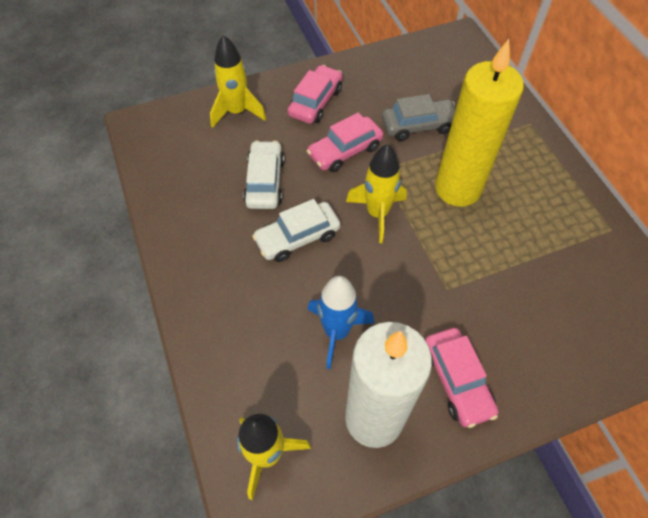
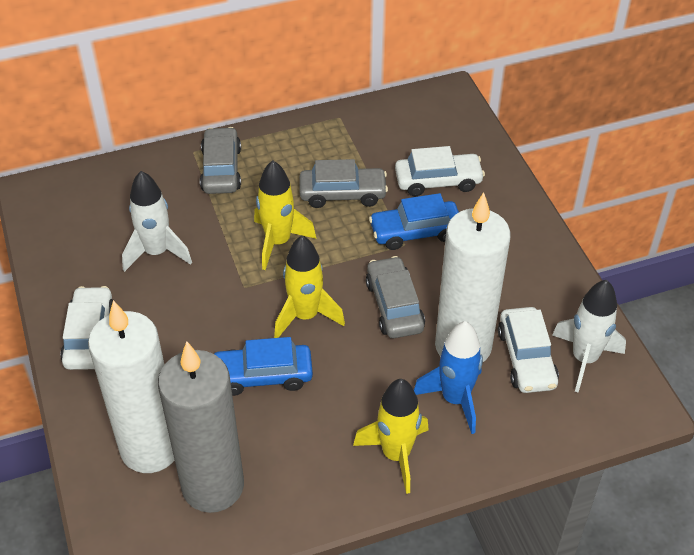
blue car: none = 0 -> [214,337,313,396] [369,193,459,250] = 2
grey candle: none = 0 -> [158,342,244,513] = 1
grey car: [382,94,456,141] = 1 -> [200,127,241,194] [299,159,388,208] [366,256,425,338] = 3
pink car: [288,65,343,124] [307,112,384,172] [425,328,498,428] = 3 -> none = 0
white candle: [345,322,432,448] = 1 -> [88,300,174,473] [435,192,511,362] = 2
white car: [243,140,284,209] [252,199,340,262] = 2 -> [60,286,113,370] [395,146,485,196] [498,307,559,393] = 3
white rocket: none = 0 -> [122,171,192,272] [552,280,626,393] = 2
yellow candle: [435,39,524,207] = 1 -> none = 0

